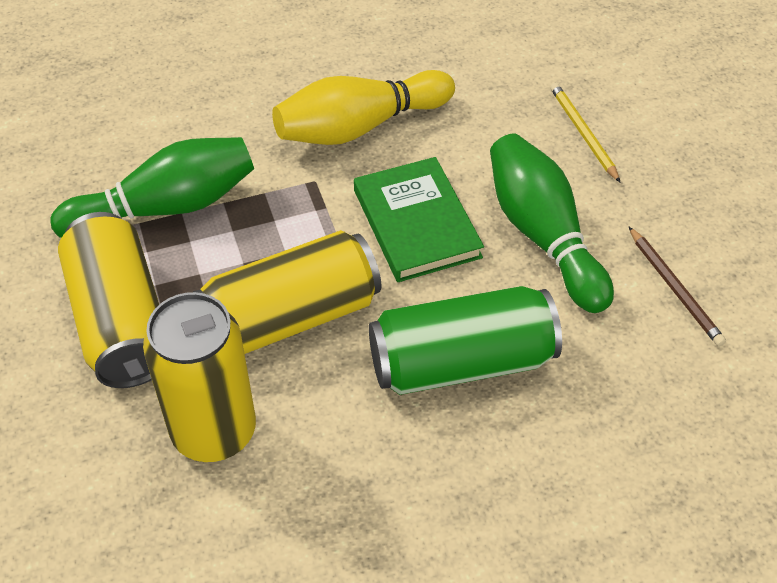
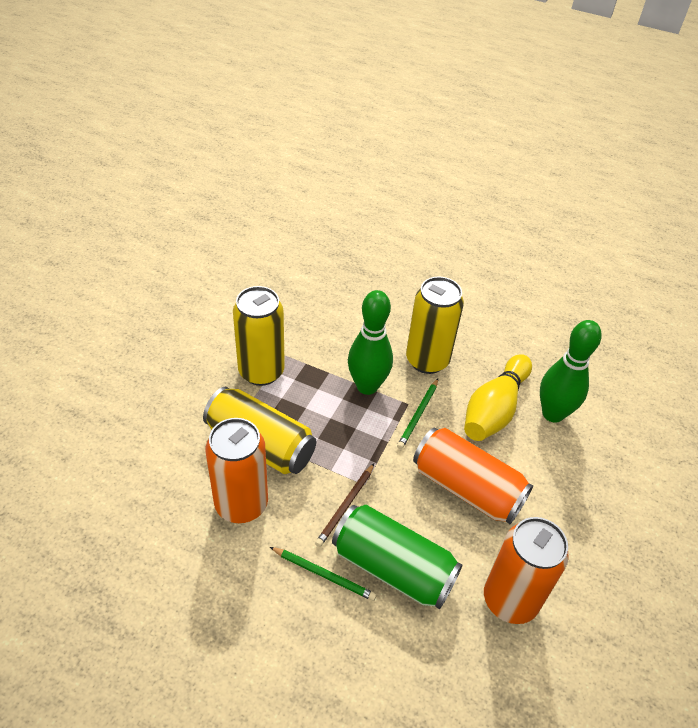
green book: [354,157,484,282] = 1 -> none = 0
green pencil: none = 0 -> [270,547,377,601] [397,379,438,449] = 2
orange can: none = 0 -> [206,418,268,523] [413,428,533,524] [484,517,569,624] = 3
yellow pencil: [550,83,621,183] = 1 -> none = 0

